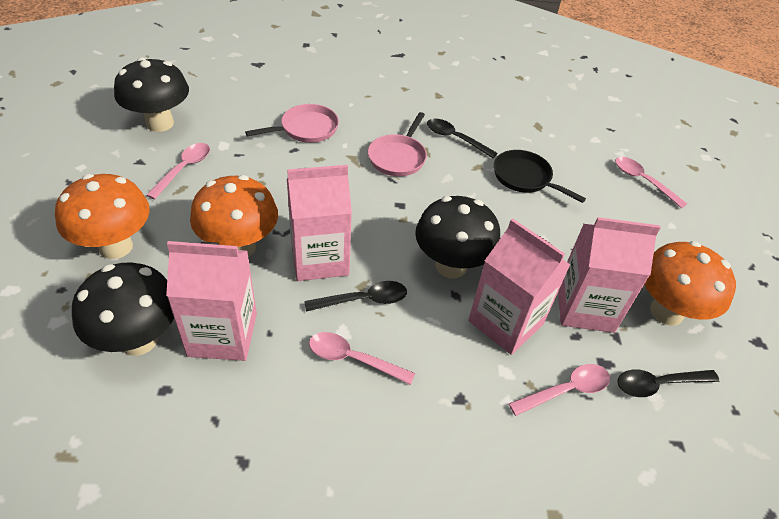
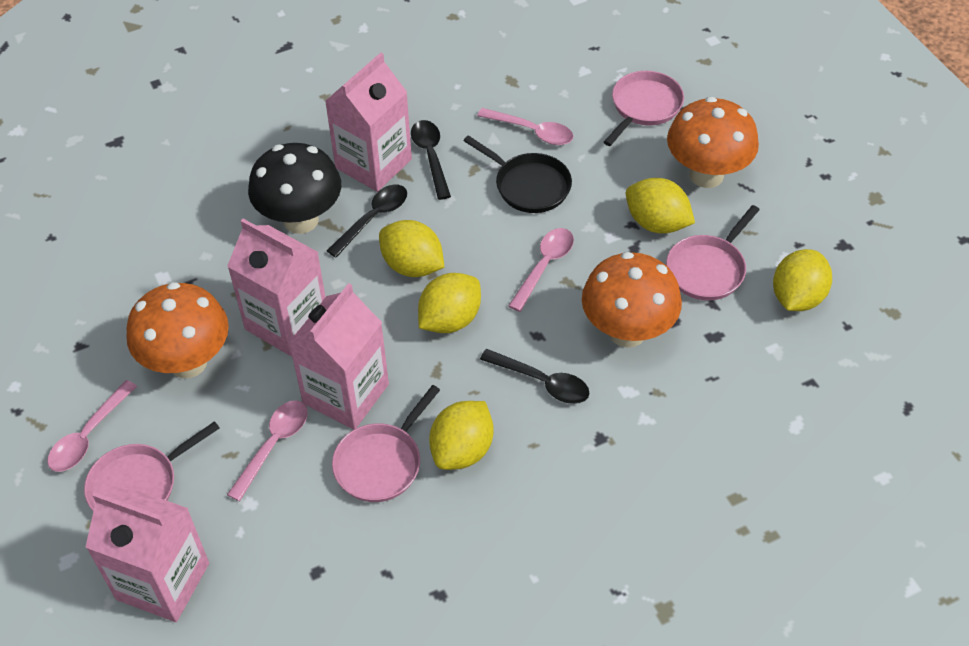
black mushroom: [72,262,174,356] [114,57,189,132] [415,196,500,278] = 3 -> [248,143,341,234] = 1
pink pan: [245,104,339,143] [368,112,427,176] = 2 -> [84,421,220,511] [332,385,440,502] [604,71,684,146] [666,205,760,301] = 4
yellow lemon: none = 0 -> [379,220,444,277] [418,273,481,333] [429,401,494,470] [626,178,695,234] [773,249,832,311] = 5

